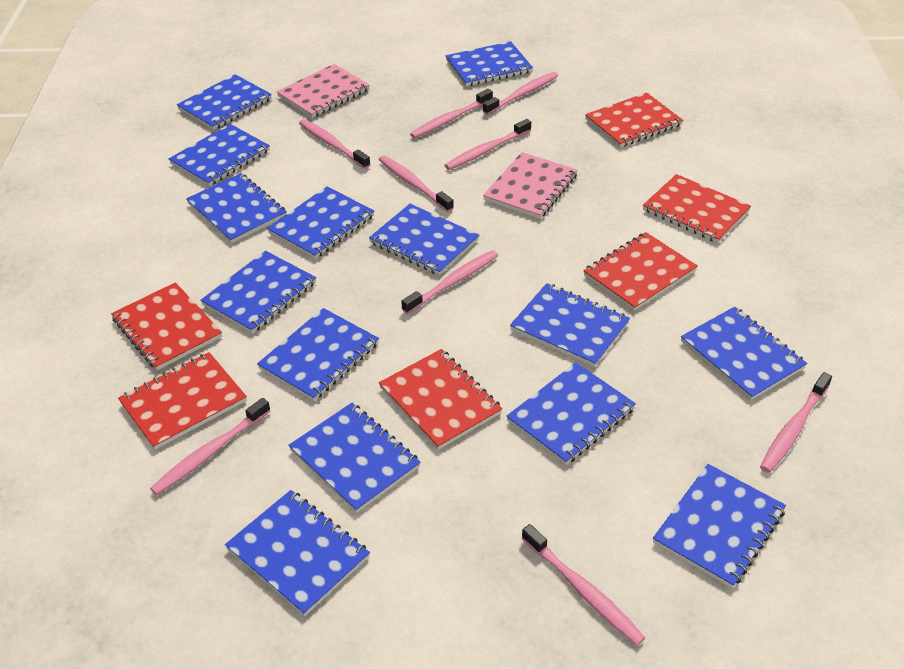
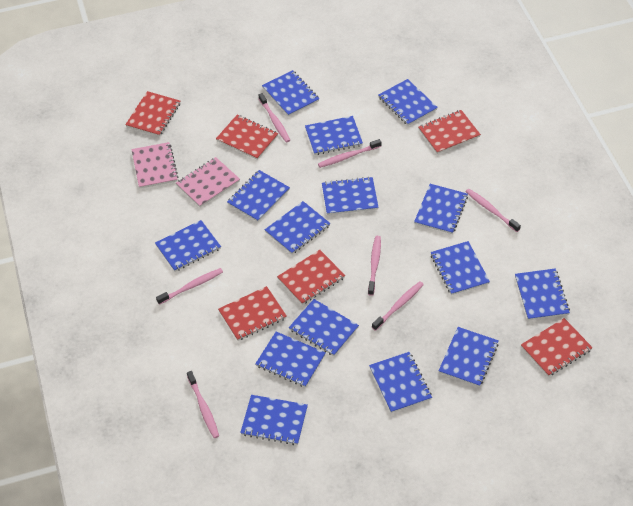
blue notebook: [169,124,270,186] [177,74,272,130] [186,173,287,243] [200,251,316,334] [225,490,370,616] [257,308,379,401] [267,186,374,259] [288,403,421,513] [369,204,479,275] [446,41,533,86] [506,363,636,465] [510,283,630,367] [653,464,786,588] [681,307,807,400] = 14 -> [155,220,221,272] [227,170,290,222] [240,395,308,445] [255,332,326,387] [262,70,319,116] [265,201,330,254] [289,299,359,356] [305,116,363,155] [322,177,379,215] [369,352,432,413] [378,79,438,126] [414,184,468,234] [431,241,490,295] [439,327,499,387] [515,269,570,320] = 15
pink toothbrush: [150,398,270,495] [299,119,371,169] [379,156,454,212] [401,250,498,314] [410,89,493,138] [444,119,531,170] [483,72,558,115] [522,524,645,646] [760,372,832,473] = 9 -> [156,268,223,305] [187,371,219,438] [259,93,290,142] [318,139,381,168] [368,236,381,296] [372,281,424,331] [465,189,521,232] = 7

